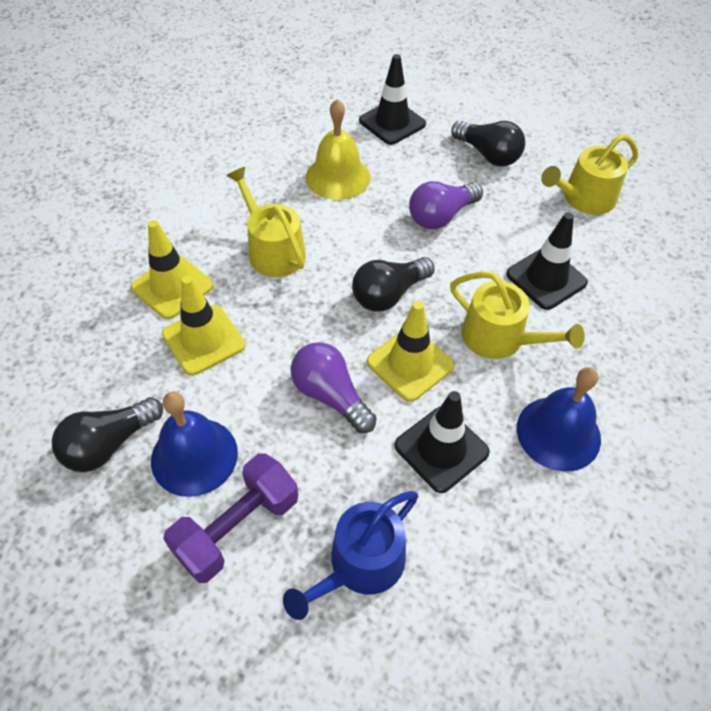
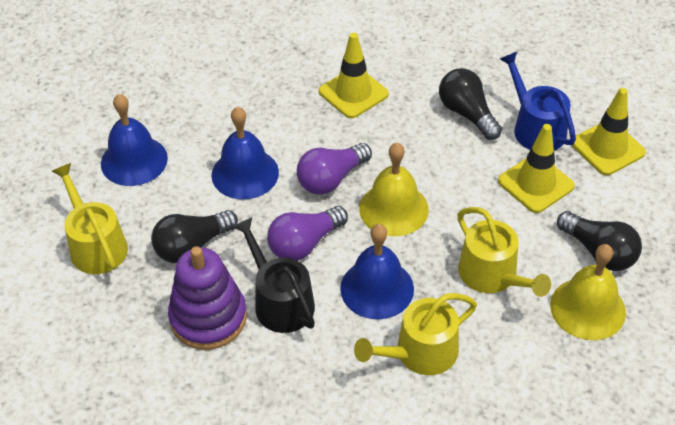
black traffic cone: [359,54,426,145] [395,391,490,493] [506,212,588,310] = 3 -> none = 0
black watering can: none = 0 -> [233,217,315,333] = 1
blue bell: [151,391,238,497] [517,367,601,472] = 2 -> [101,94,168,186] [211,107,279,199] [340,224,414,319] = 3
purple dumbbell: [163,453,298,583] = 1 -> none = 0
purple stacking toy: none = 0 -> [168,246,247,350] = 1
yellow bell: [306,99,370,200] = 1 -> [359,143,429,236] [550,244,626,340] = 2

